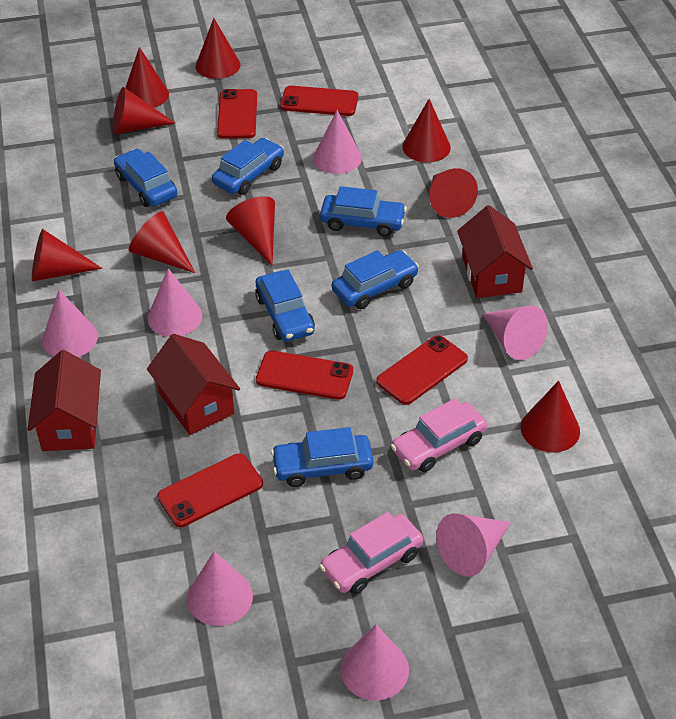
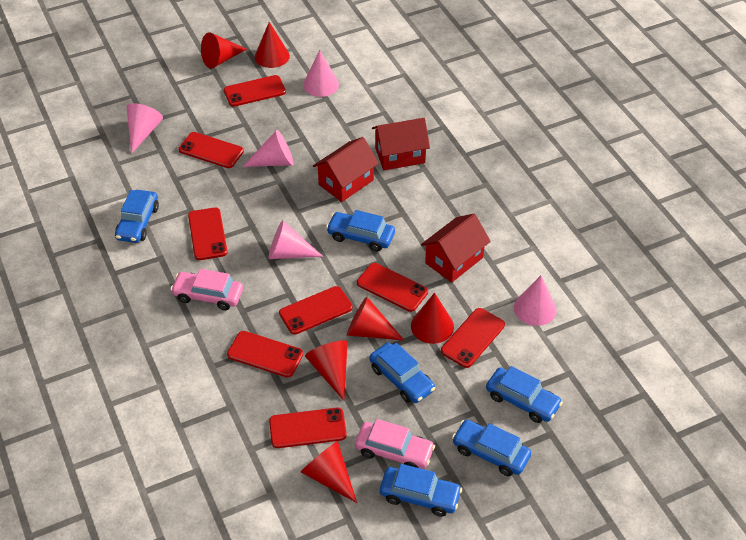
pink cone: [42,290,98,357] [147,268,202,337] [187,551,253,626] [313,110,362,174] [341,625,409,701] [436,513,511,577] [482,306,548,360] = 7 -> [127,103,163,154] [243,130,293,167] [269,220,323,259] [303,50,339,97] [514,275,557,326] = 5
red cone: [32,229,102,281] [113,87,175,134] [125,47,169,108] [129,211,195,273] [195,18,240,79] [226,196,275,265] [402,99,451,162] [429,168,478,218] [521,381,580,452] = 9 -> [201,32,247,69] [255,22,290,68] [301,441,357,503] [305,340,348,401] [347,297,404,340] [411,293,454,344] = 6
red phone: [157,453,263,527] [217,89,257,139] [256,351,353,400] [280,86,358,116] [376,335,468,405] = 5 -> [178,132,244,168] [188,207,227,260] [224,75,286,107] [227,331,303,377] [269,408,347,448] [279,286,353,335] [357,263,428,312] [441,308,505,368] = 8

